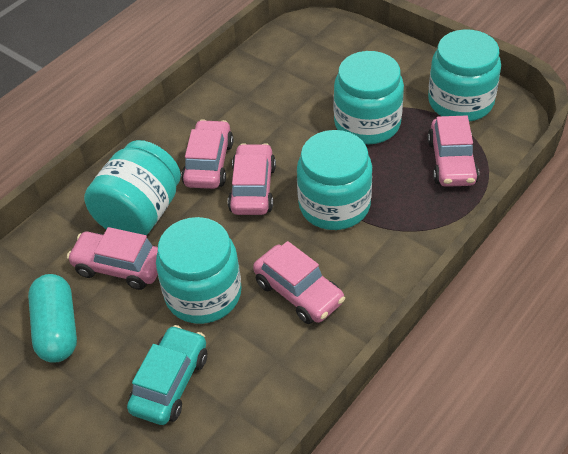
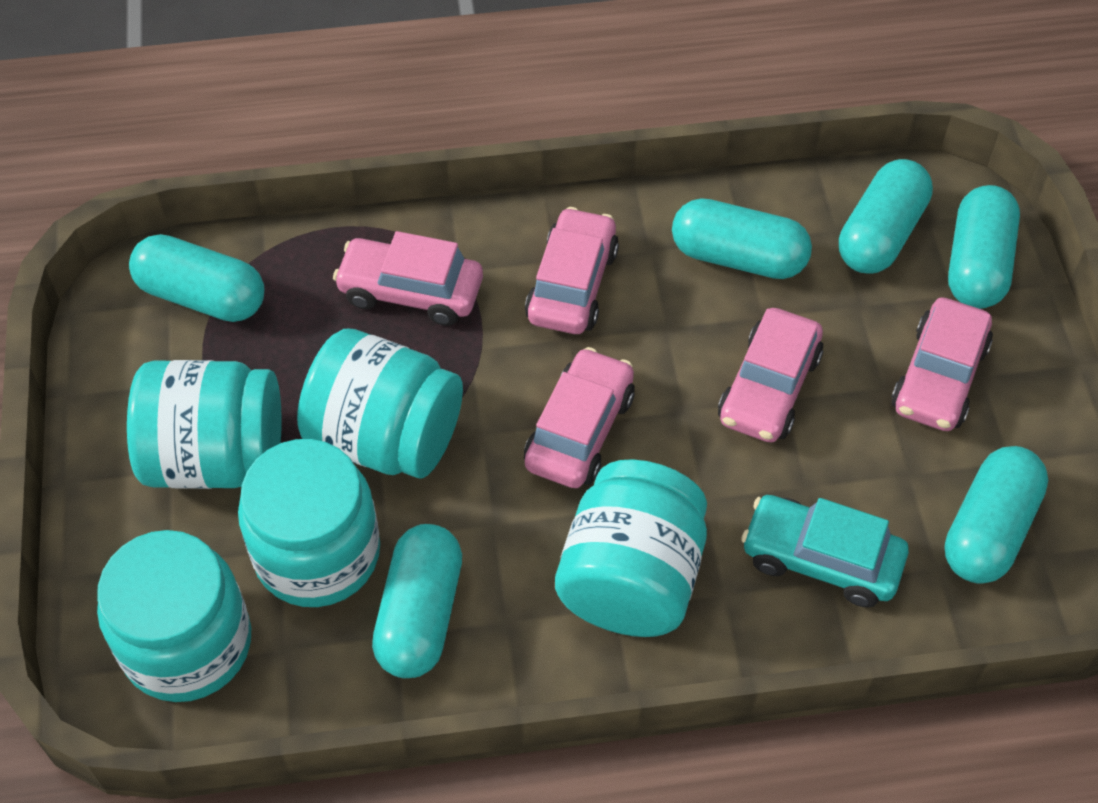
turquoise capsule: [28,274,77,363] = 1 -> [129,234,264,322] [372,524,462,678] [672,198,812,279] [839,159,933,274] [945,446,1048,583] [948,185,1020,309] = 6

